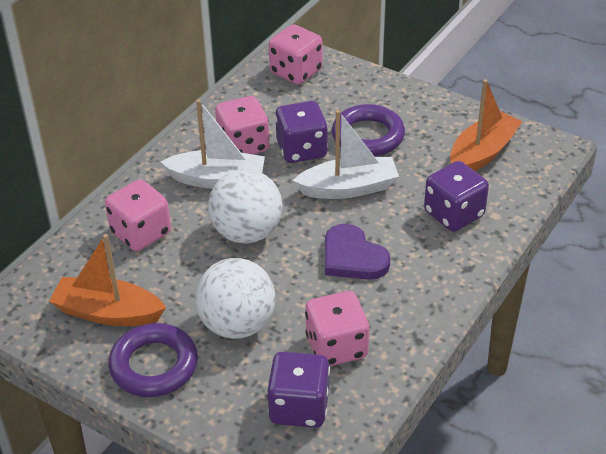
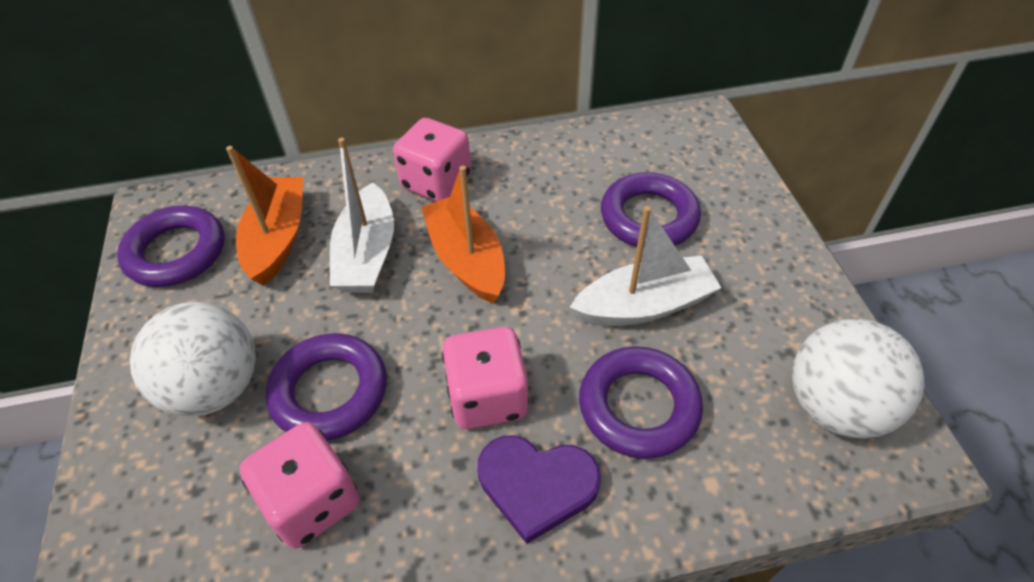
pink dice: [105,179,171,251] [215,96,270,154] [269,24,323,85] [305,291,370,366] = 4 -> [239,422,359,549] [393,118,471,202] [442,326,529,429] = 3
purple dice: [267,352,330,428] [275,101,328,163] [424,161,489,232] = 3 -> none = 0
purple ring: [108,323,198,397] [332,104,405,156] = 2 -> [117,206,225,287] [266,333,387,441] [579,346,703,459] [601,172,701,247] = 4

